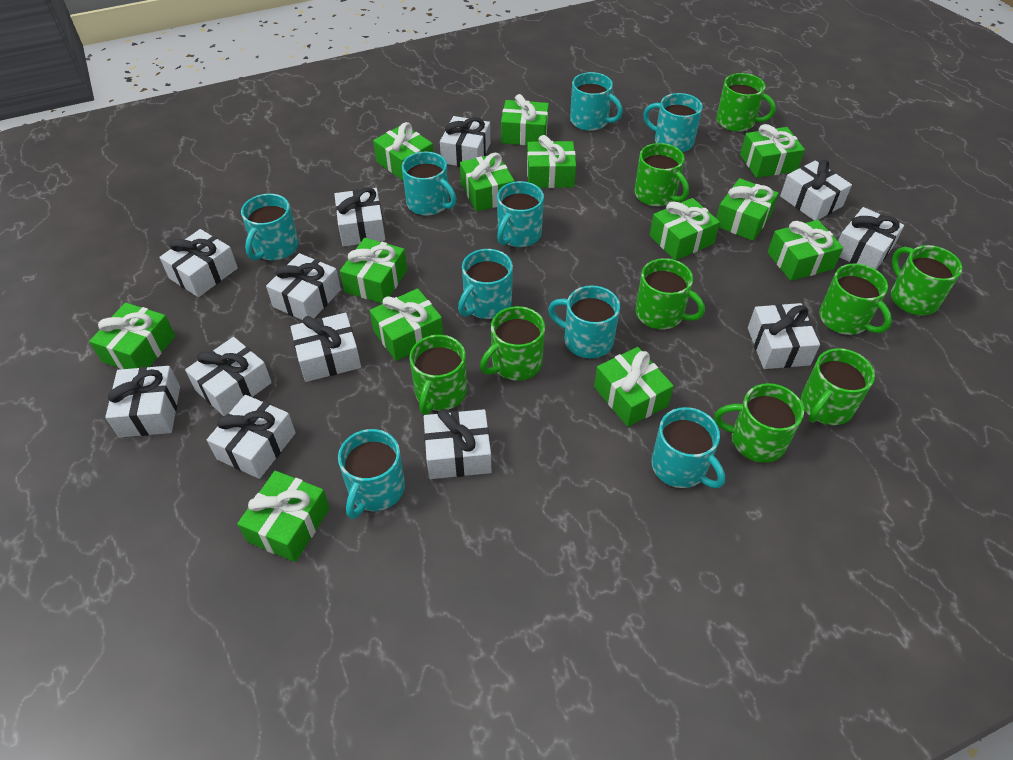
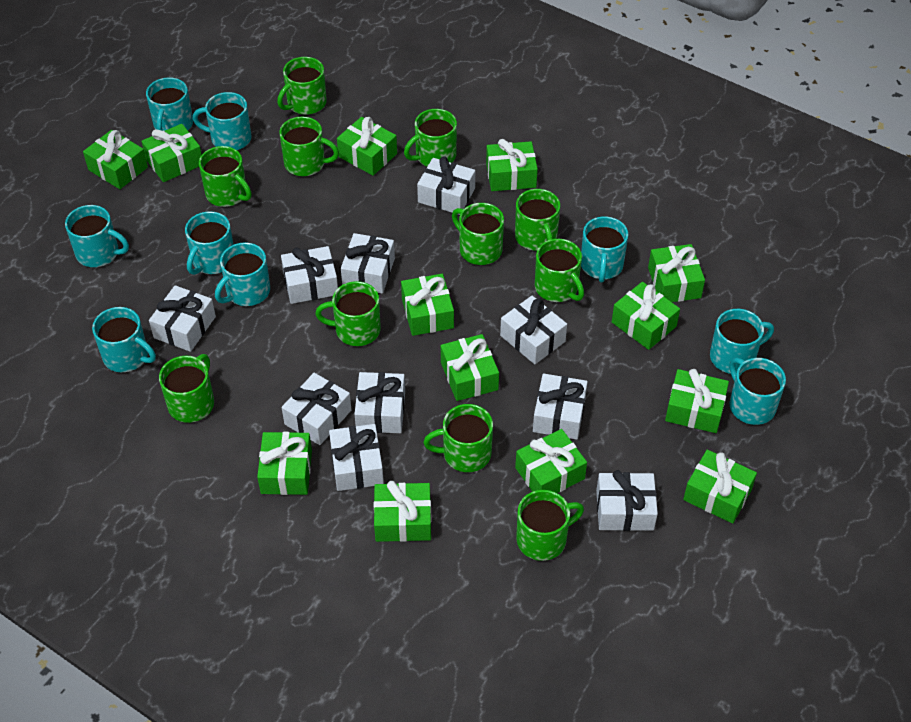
green mug: [410,335,467,415] [480,306,545,381] [635,143,689,206] [635,258,705,329] [714,383,804,463] [716,73,776,132] [801,348,875,425] [819,263,892,335] [891,245,962,315] = 9 -> [159,354,214,423] [199,146,252,207] [277,57,327,115] [279,116,339,176] [315,281,381,346] [404,109,457,167] [423,404,493,472] [452,203,504,265] [515,189,560,251] [516,490,584,561] [535,239,584,302] = 11
white gift: [105,366,180,437] [159,229,238,297] [185,337,272,416] [207,395,296,479] [266,253,341,320] [291,313,361,382] [334,187,385,246] [424,409,491,479] [440,116,490,167] [748,303,820,369] [780,160,852,221] [838,207,904,269] = 12 -> [149,285,216,352] [281,246,338,304] [282,373,351,445] [329,424,384,491] [341,233,395,293] [354,372,405,433] [417,156,475,215] [500,296,567,364] [533,374,588,440] [596,470,658,531] = 10

